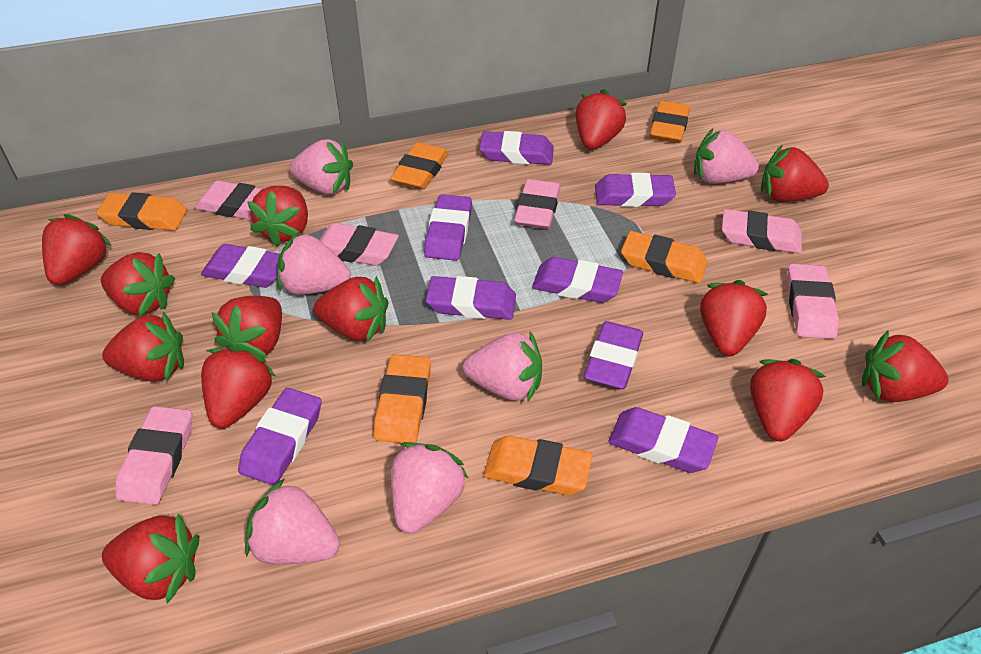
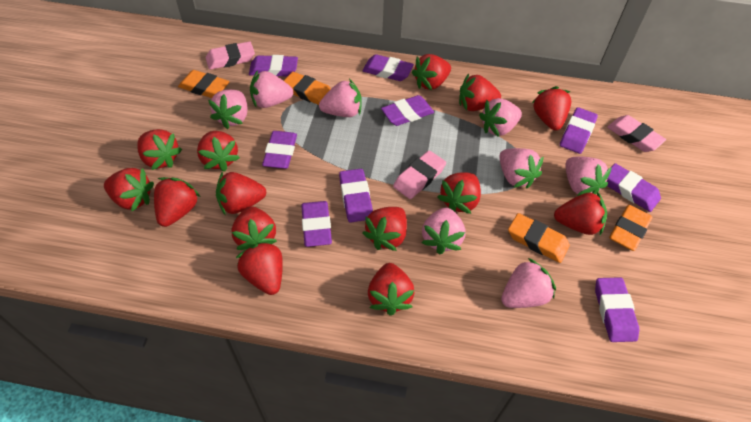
orange eraser: [96,192,187,231] [374,354,431,443] [390,142,449,190] [483,435,592,495] [621,231,708,283] [650,101,690,143] = 6 -> [178,70,230,98] [284,72,331,105] [508,213,570,263] [609,205,652,251] = 4
pink eraser: [116,406,192,505] [195,180,262,220] [320,223,398,266] [514,179,560,229] [722,209,802,254] [787,264,839,339] = 6 -> [206,41,255,70] [393,151,446,199] [607,115,666,152] = 3
pink strawberry: [245,478,340,564] [277,231,351,295] [289,139,353,195] [391,442,468,534] [463,331,542,403] [694,129,759,184] = 6 -> [208,90,247,129] [250,70,293,108] [319,79,362,117] [421,207,466,255] [479,98,522,137] [499,148,544,188] [501,258,556,308] [566,157,612,196] = 8
red strawberry: [42,214,112,285] [101,252,175,317] [102,312,184,382] [102,514,199,603] [201,346,276,428] [212,296,282,358] [247,186,308,247] [314,276,388,342] [576,89,627,150] [700,280,768,356] [750,359,826,441] [761,146,829,202] [862,331,949,402] = 13 -> [104,168,154,211] [137,129,182,170] [154,177,200,227] [197,131,240,172] [216,171,266,216] [231,206,277,250] [236,241,283,295] [362,207,407,251] [368,263,415,316] [412,54,451,90] [438,172,481,214] [459,74,501,111] [532,86,571,131] [554,191,607,235] = 14

